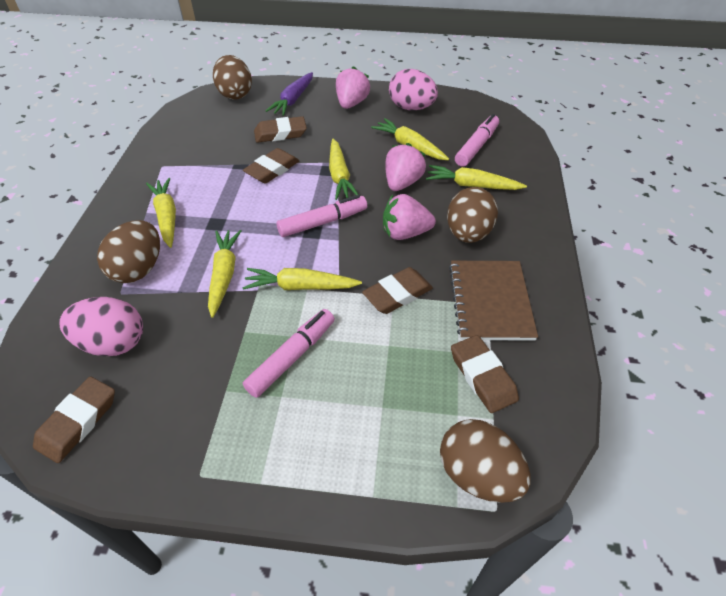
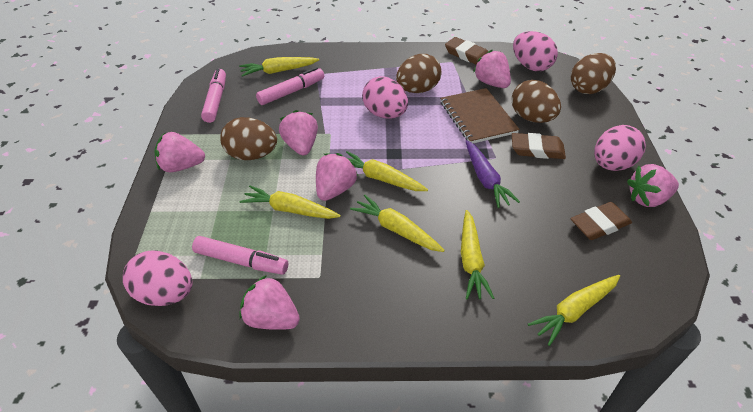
brown eraser: [33,377,115,463] [243,148,299,183] [254,116,307,143] [362,267,433,314] [451,335,519,413] = 5 -> [445,37,488,65] [512,133,566,159] [571,202,632,240] = 3
pink egg: [59,297,143,356] [389,69,438,110] = 2 -> [123,251,193,306] [362,76,408,119] [513,31,558,71] [594,125,646,171] = 4
pink strawberry: [336,66,370,109] [383,194,436,240] [385,143,426,191] = 3 -> [154,132,205,172] [239,275,300,330] [279,110,318,155] [316,153,358,201] [473,50,511,88] [627,164,679,207] = 6

